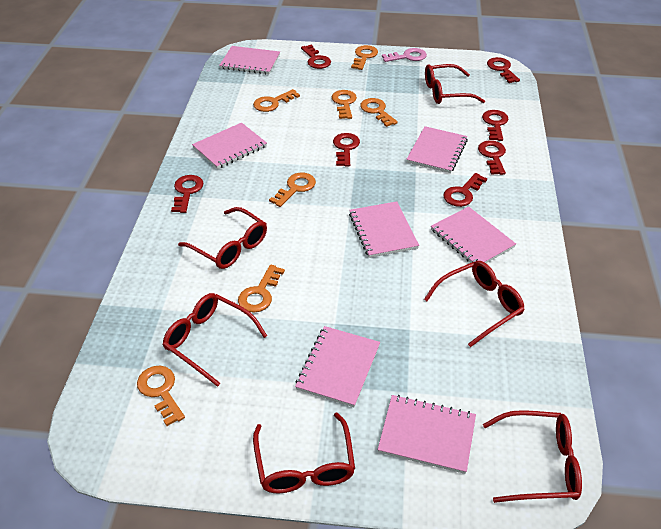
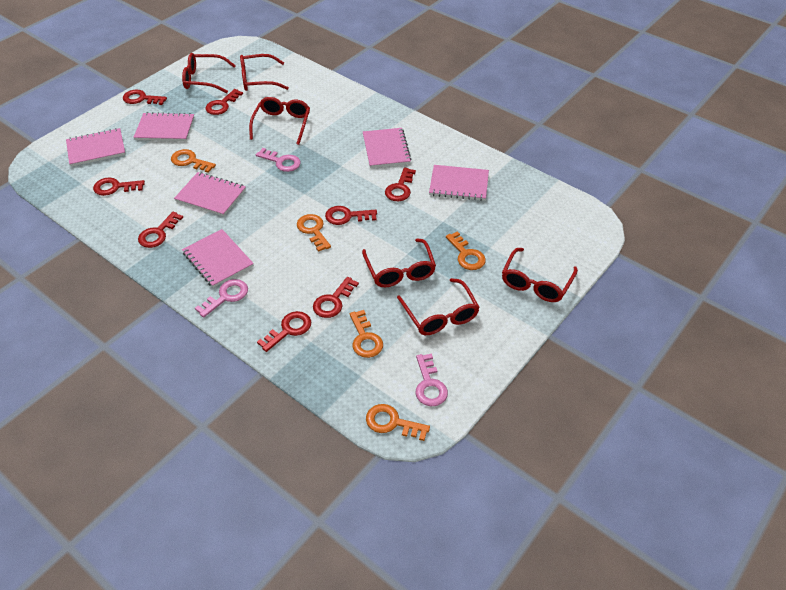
orange key: [137,366,185,426] [238,264,285,313] [253,89,300,112] [269,173,316,207] [332,90,357,119] [351,45,378,70] [360,98,398,127] = 7 -> [171,149,216,173] [297,214,331,252] [350,310,383,358] [366,404,430,441] [446,231,486,270] = 5
pink key: [382,48,427,62] = 1 -> [195,279,248,318] [256,148,301,172] [415,354,448,406] = 3
pink notebook: [192,123,267,169] [219,46,280,74] [295,326,380,407] [349,201,419,258] [378,395,476,474] [406,126,468,173] [431,207,516,263] = 7 -> [66,128,126,166] [134,112,194,141] [174,172,246,216] [182,229,254,288] [363,128,411,168] [429,165,489,201] = 6
red key: [171,175,203,213] [301,45,331,69] [333,133,360,167] [443,173,487,207] [478,140,506,175] [482,110,509,141] [487,57,520,83] = 7 -> [93,178,145,196] [123,90,167,105] [138,211,183,248] [205,89,243,115] [257,311,311,352] [313,277,359,318] [325,206,377,225] [385,167,416,201] = 8

